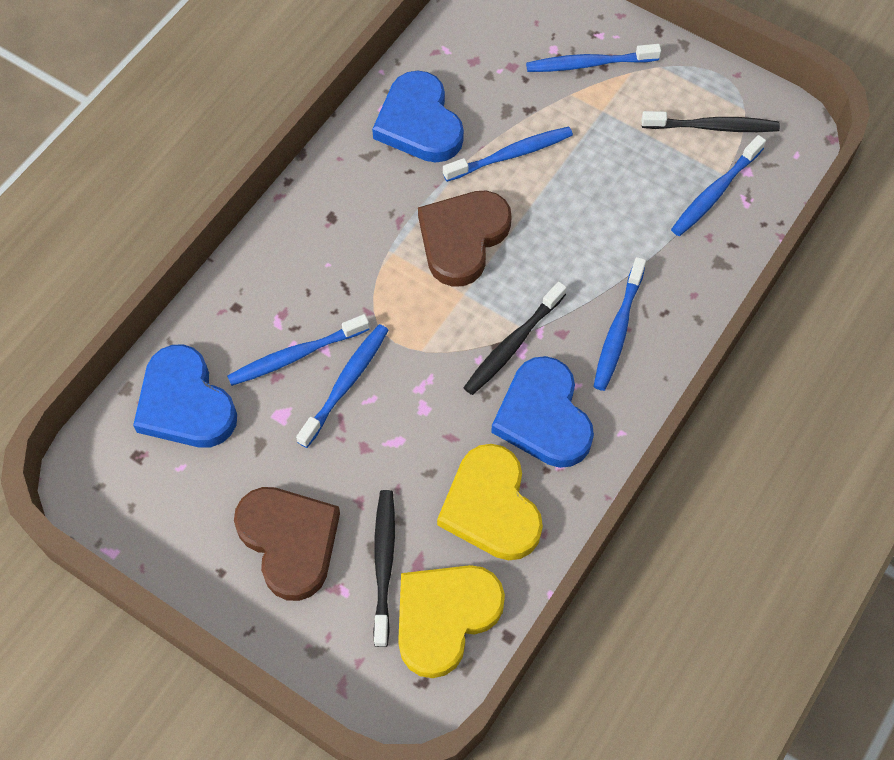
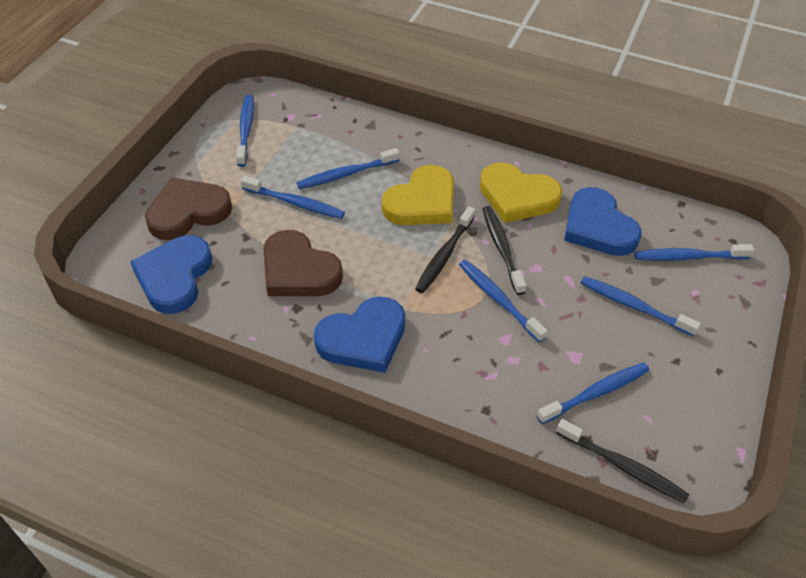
blue toothbrush: [227,314,370,386] [296,324,388,448] [443,127,573,182] [526,44,661,72] [593,257,646,391] [671,135,766,236] = 6 -> [236,95,254,167] [241,176,345,219] [297,148,400,189] [459,260,548,343] [536,363,649,424] [581,276,701,337] [634,244,754,261] = 7

